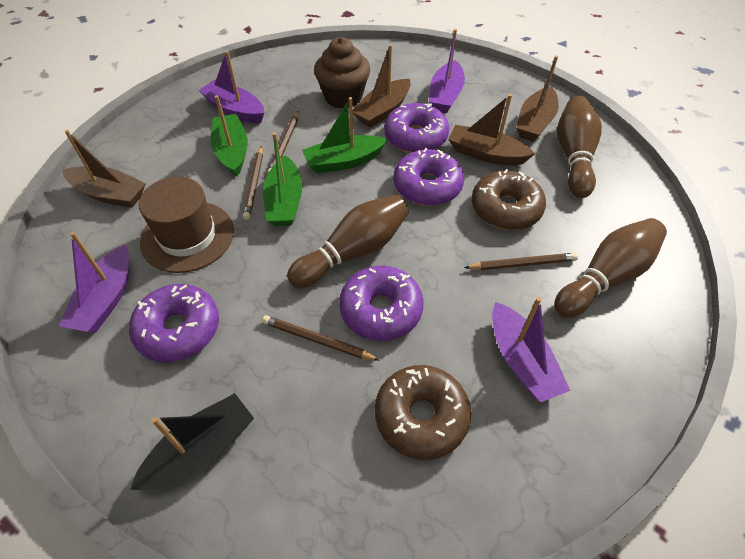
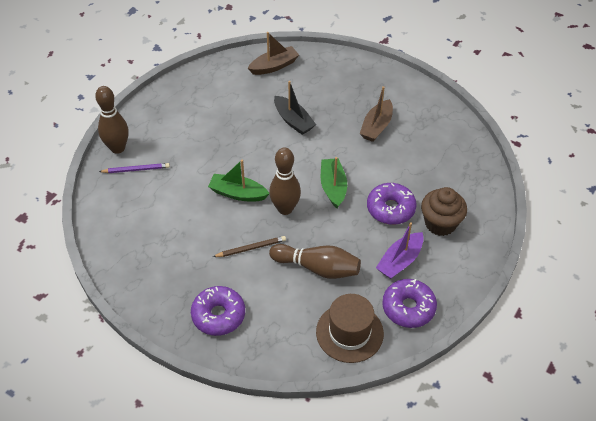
brown boat: [62,130,146,208] [353,44,411,127] [448,94,535,165] [516,55,558,141] = 4 -> [248,32,299,75] [359,86,393,142] = 2
brown donut: [375,365,471,460] [472,169,546,230] = 2 -> none = 0
brown pencil: [242,146,263,220] [262,315,379,360] [268,111,299,173] [464,253,578,270] = 4 -> [213,236,286,257] = 1
green boat: [210,95,248,177] [263,132,303,226] [302,97,387,173] = 3 -> [208,160,269,201] [321,157,347,208] = 2
purple boat: [59,232,129,332] [199,51,264,123] [429,29,465,113] [492,297,570,403] = 4 -> [376,222,424,279] = 1
purple donut: [129,284,219,362] [339,266,424,341] [384,103,450,153] [393,148,464,206] = 4 -> [191,286,245,336] [367,183,417,225] [382,279,437,328] = 3
purple pencil: none = 0 -> [99,163,170,173] = 1

